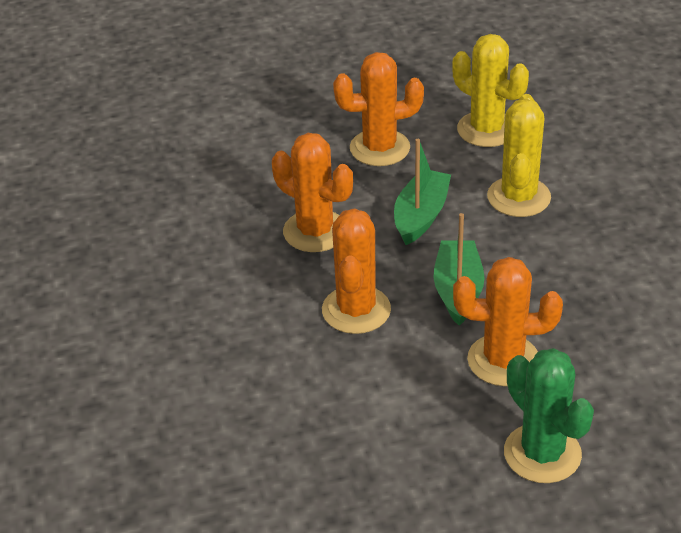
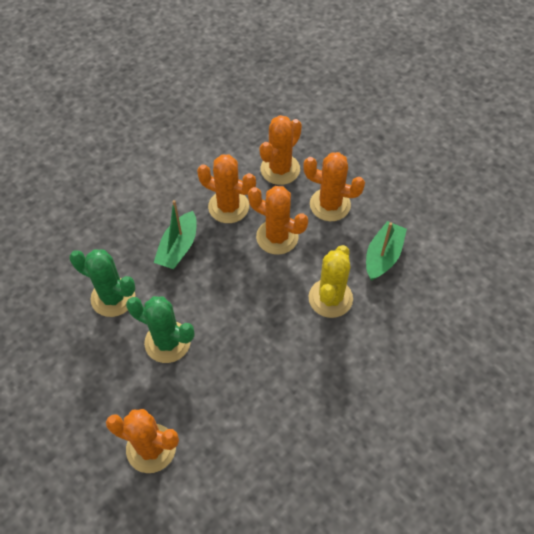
green cactus: [504,348,594,483] = 1 -> [69,249,136,317] [126,296,195,363] = 2
orange cactus: [272,133,353,252] [322,208,391,334] [333,52,424,166] [453,257,563,386] = 4 -> [106,409,179,473] [197,154,256,223] [248,186,308,255] [260,115,302,185] [303,152,365,221] = 5
yellow cactus: [452,34,529,147] [487,94,551,217] = 2 -> [308,245,353,318] = 1

